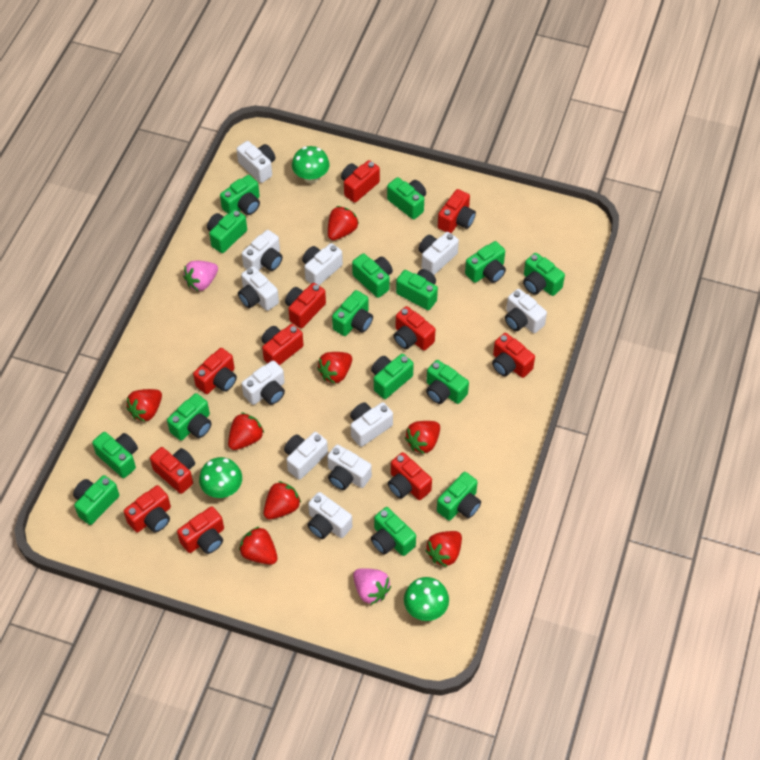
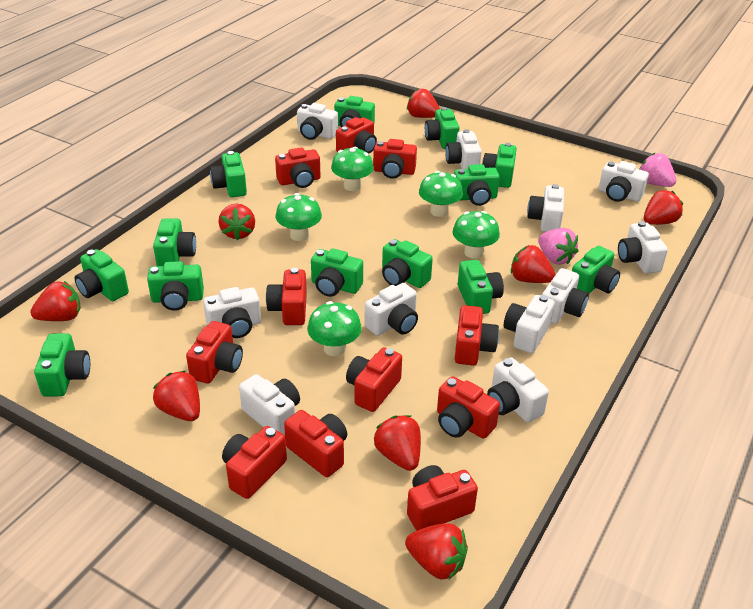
green camera: [73,475,119,525] [92,432,138,478] [167,393,212,441] [207,209,247,253] [220,175,260,215] [332,290,373,336] [352,253,393,298] [371,354,414,399] [371,507,416,556] [387,177,426,219] [396,269,438,310] [426,360,469,404] [437,472,481,521] [465,241,506,283] [523,253,565,296] = 15 -> [34,333,90,397] [75,249,129,301] [147,261,204,311] [153,218,196,266] [210,151,247,197] [311,248,363,297] [334,96,375,127] [382,239,433,288] [425,107,460,149] [454,164,500,206] [458,260,504,314] [482,143,517,188] [572,246,620,294] = 13
green mushroom: [199,457,242,498] [292,146,329,184] [404,577,449,621] = 3 -> [276,193,322,241] [307,301,362,357] [331,147,374,191] [419,171,463,217] [453,211,500,259] = 5

